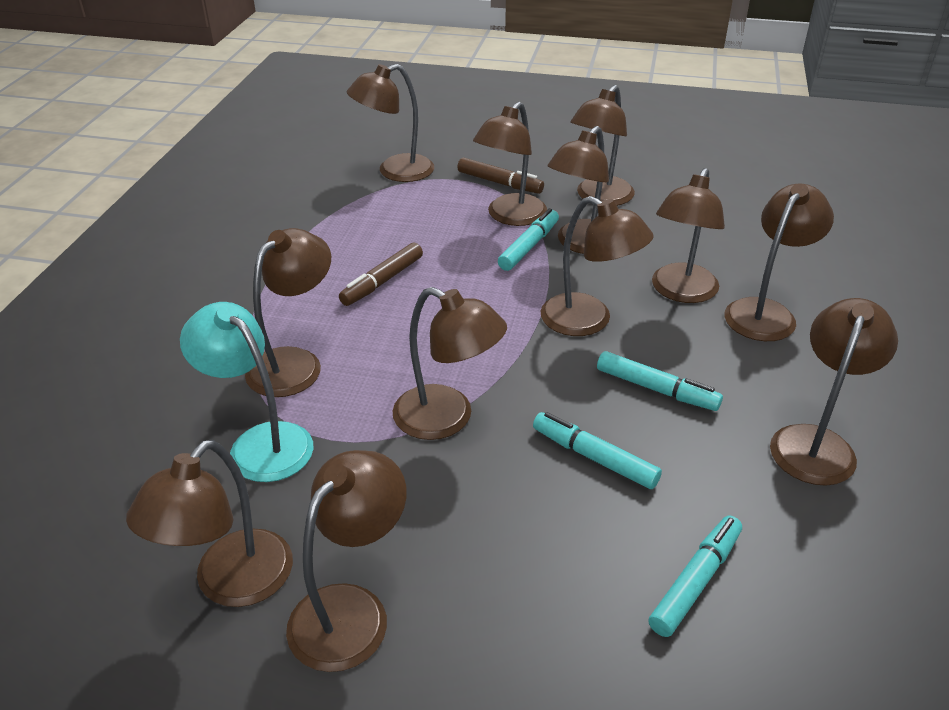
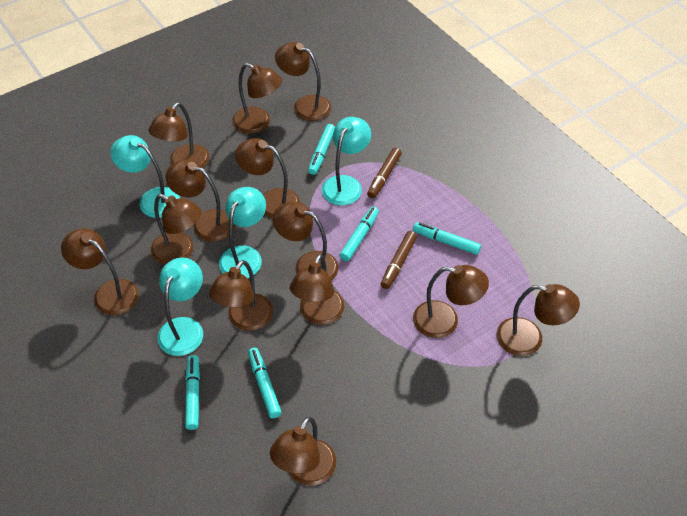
brown lamp: [126,440,293,607] [245,228,331,397] [286,450,407,672] [347,64,434,182] [393,287,507,440] [473,102,547,226] [541,196,654,336] [548,126,609,254] [570,85,635,206] [652,168,725,303] [724,183,834,341] [770,298,898,486] = 12 -> [61,228,139,315] [148,102,209,168] [151,194,202,265] [166,159,235,241] [209,260,273,331] [232,63,282,134] [235,138,300,218] [270,417,336,486] [273,202,339,281] [275,42,331,121] [290,254,344,325] [413,265,489,338] [496,284,580,356] = 13
turquoise lamp: [180,302,314,482] = 1 -> [110,135,180,218] [158,257,203,356] [219,187,266,279] [322,117,371,205] = 4
turquoise marker: [498,208,559,271] [533,412,662,489] [597,351,723,411] [648,516,742,637] = 4 -> [185,355,200,430] [248,348,282,418] [308,124,335,175] [340,206,379,261] [413,222,481,255] = 5

